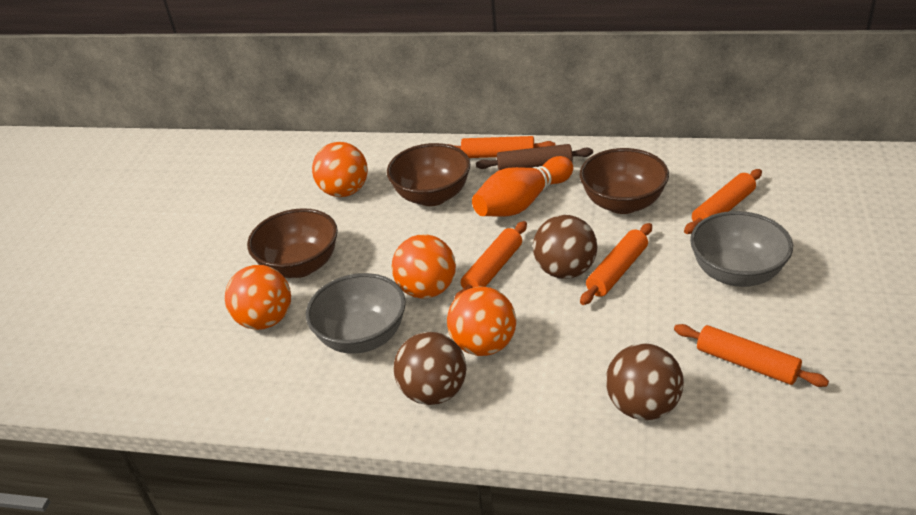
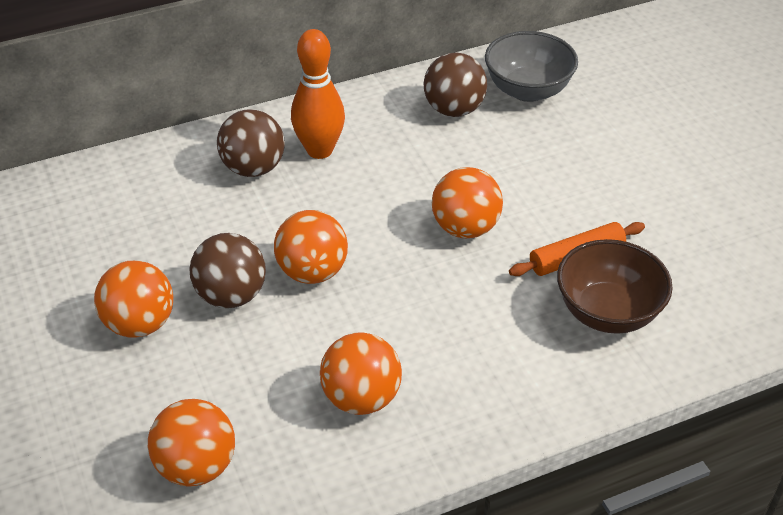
brown bowl: [247,208,338,278] [387,143,470,206] [580,148,669,214] = 3 -> [557,239,673,334] = 1
brown rolling pin: [476,144,593,171] = 1 -> none = 0
grey bowl: [306,273,406,354] [690,211,793,287] = 2 -> [485,31,578,102] = 1
orange ball: [225,265,291,330] [312,142,368,197] [392,234,456,299] [447,286,516,356] = 4 -> [94,261,173,338] [148,399,235,486] [274,210,348,284] [320,332,402,415] [432,167,503,238] = 5
orange rolling pin: [448,136,556,158] [454,221,527,300] [580,223,652,305] [674,324,829,387] [684,169,762,234] = 5 -> [509,222,645,276] = 1

